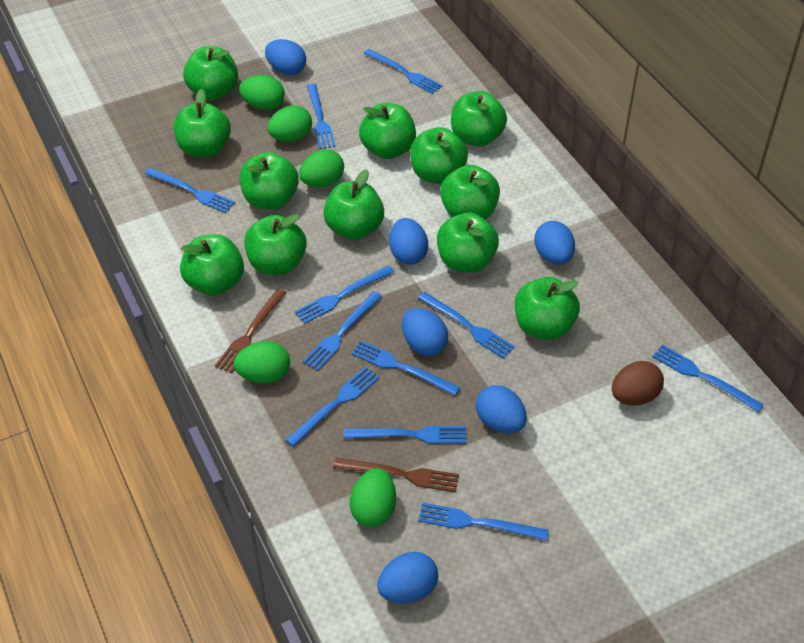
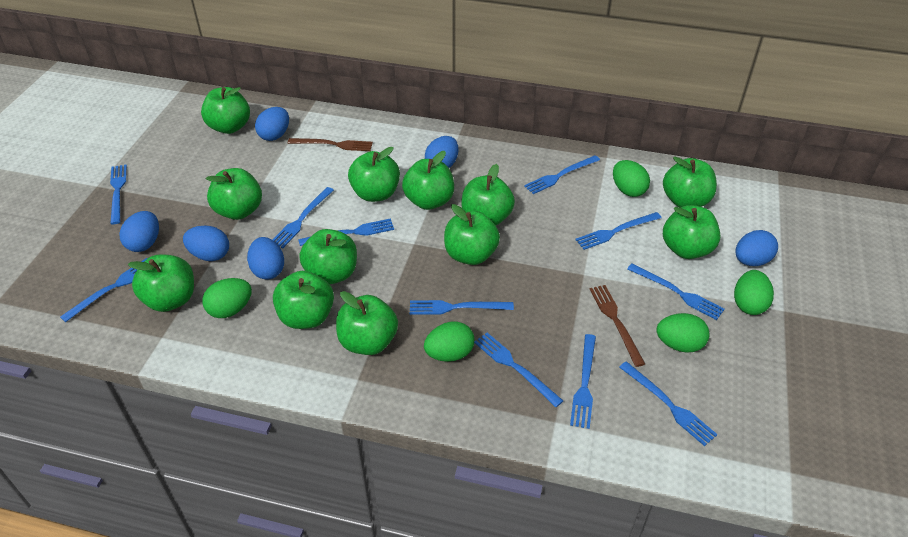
brown egg: [612,361,664,405] = 1 -> none = 0

